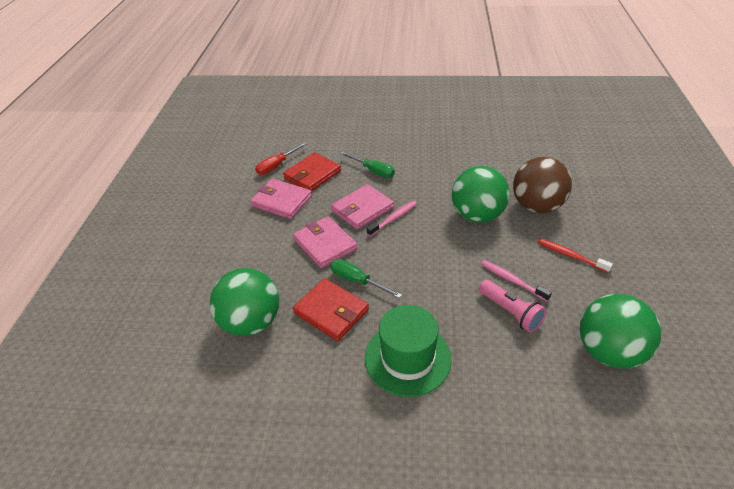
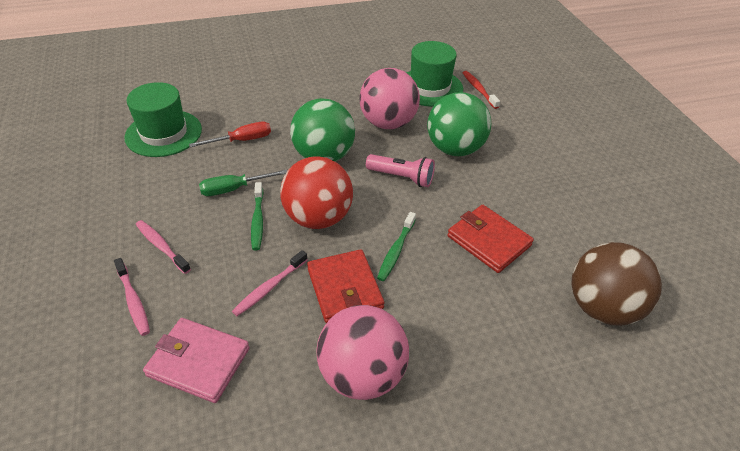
green ball: [210,268,279,336] [452,166,510,223] [580,294,661,369] = 3 -> [290,98,355,162] [427,92,491,156] = 2
green hat: [365,305,452,397] = 1 -> [124,82,202,157] [406,41,463,107] = 2
green screwdriver: [331,259,402,298] [340,152,395,178] = 2 -> [199,169,287,196] = 1
green toothbrush: none = 0 -> [251,182,264,250] [377,212,416,281] = 2
pink ball: none = 0 -> [317,305,409,400] [360,68,420,129] = 2
pink toothbrush: [367,201,417,236] [481,260,552,301] = 2 -> [114,258,150,336] [136,220,191,274] [232,250,308,316] = 3
pink wallet: [250,179,312,219] [293,216,357,268] [331,184,394,230] = 3 -> [143,318,250,403] = 1
red ball: none = 0 -> [280,156,353,229] = 1

